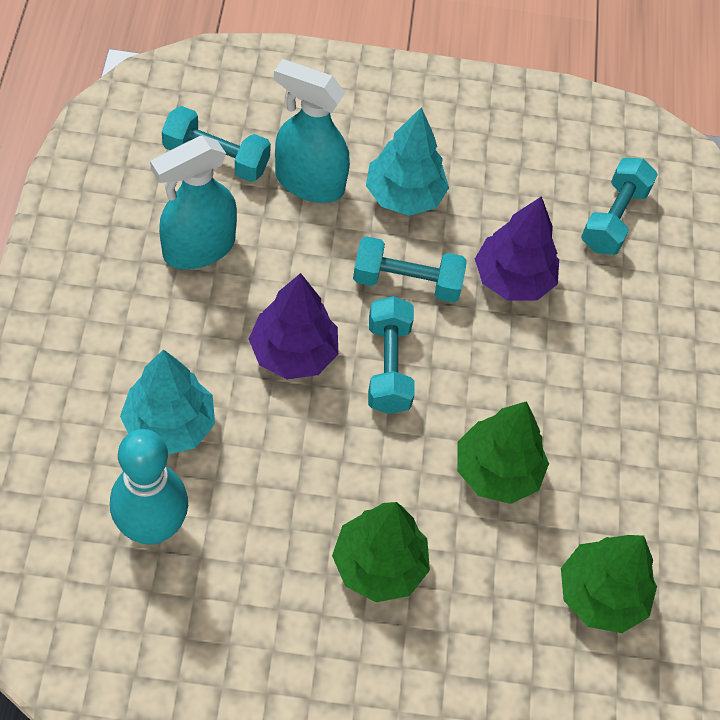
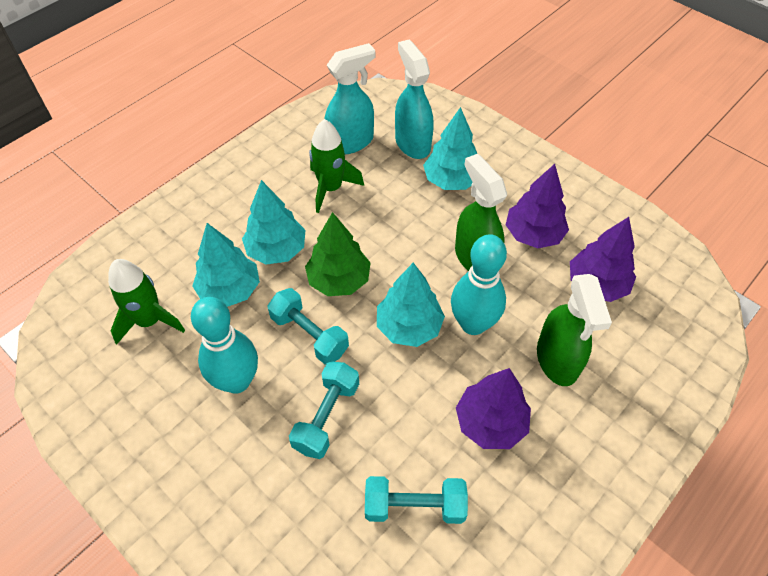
green rocket: none = 0 -> [108,259,185,345] [309,119,364,213] = 2
green spray bottle: none = 0 -> [455,154,507,271] [537,274,612,386] = 2
green tree: [332,502,430,602] [457,401,549,504] [561,535,657,633] = 3 -> [305,212,371,296] = 1
purple tree: [249,273,338,380] [475,196,559,301] = 2 -> [456,368,531,449] [506,164,569,248] [570,217,636,302] = 3
turquoise bowling pin: [110,429,188,545] = 1 -> [191,297,258,394] [451,234,507,335] = 2
turquoise dumbbell: [162,106,271,182] [353,236,467,303] [368,296,415,414] [581,158,658,255] = 4 -> [267,288,349,365] [289,361,359,459] [365,476,468,524] = 3
turquoise tree: [120,349,215,455] [366,107,449,216] = 2 -> [192,223,260,307] [242,180,305,265] [377,263,445,347] [423,107,477,190] = 4

